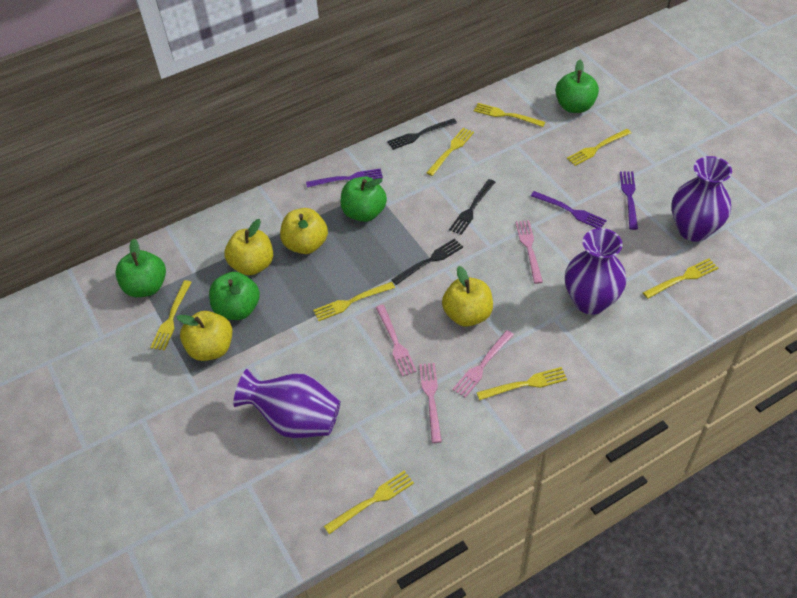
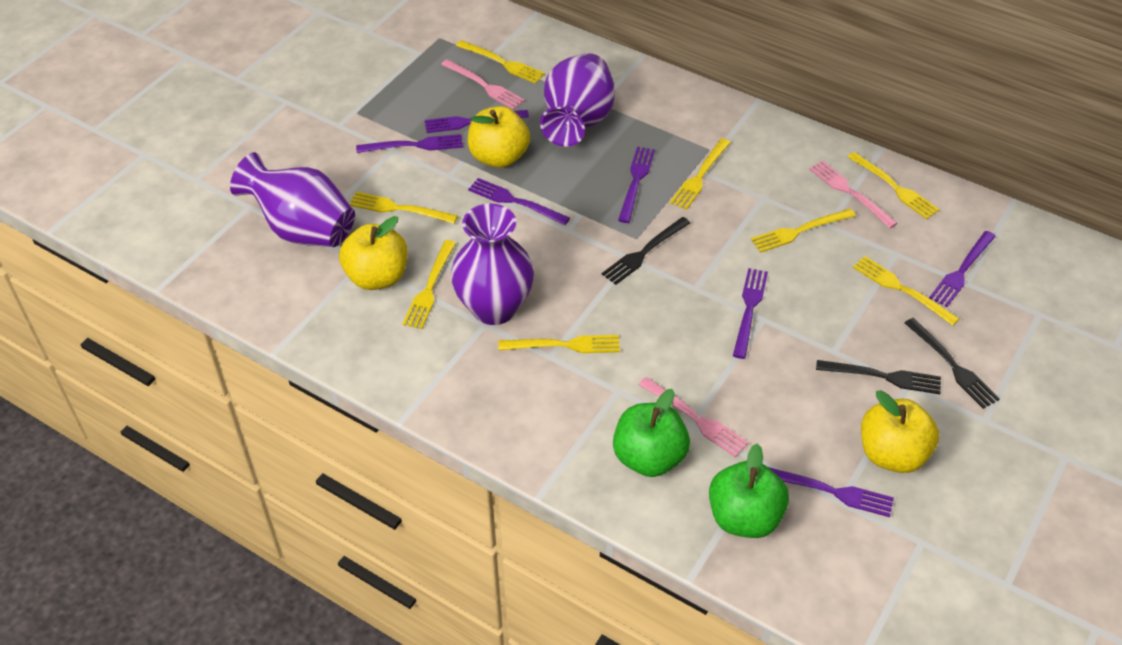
green apple: [115,238,166,297] [209,272,260,320] [340,176,387,222] [555,60,599,113] = 4 -> [613,389,690,477] [709,444,789,538] = 2
pink fork: [376,305,417,376] [419,363,442,443] [452,330,514,398] [515,220,543,284] = 4 -> [441,59,525,110] [639,377,749,457] [809,160,898,228] = 3
purple fork: [306,168,383,188] [531,191,607,228] [620,171,638,230] = 3 -> [356,134,463,153] [425,110,529,133] [468,178,570,225] [618,147,655,223] [733,268,768,359] [768,467,894,517] [929,231,996,307] = 7
yellow apple: [176,311,233,361] [225,219,273,275] [280,208,328,254] [442,266,493,327] = 4 -> [339,216,408,290] [468,106,530,168] [861,390,939,473] = 3

